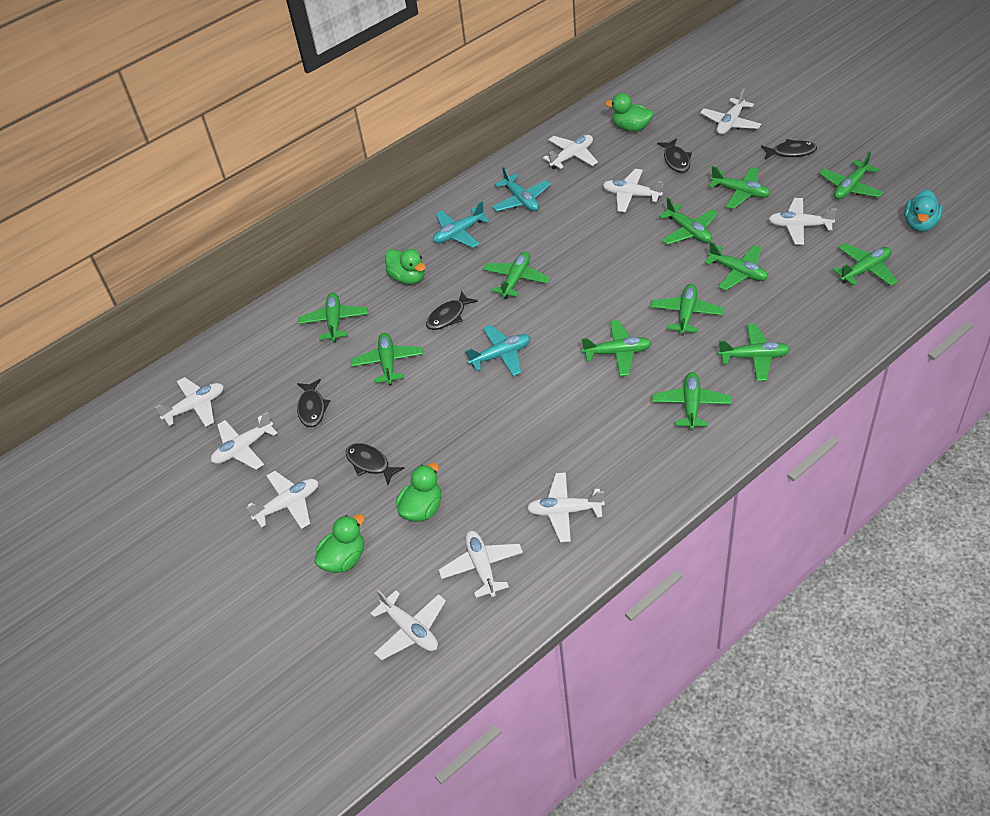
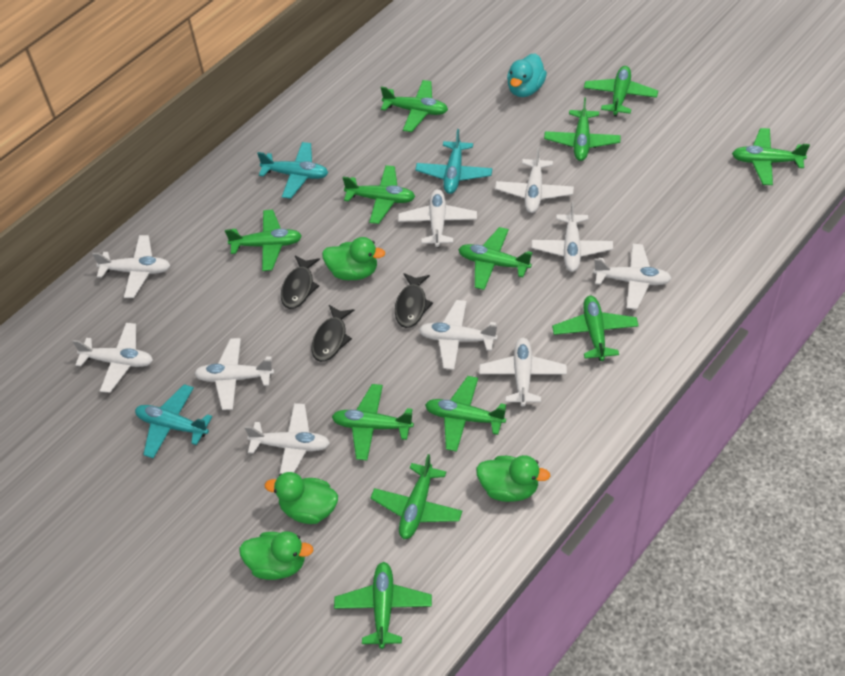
black fish: [297,379,330,427] [346,443,404,485] [426,291,478,330] [657,138,692,173] [761,139,817,159] = 5 -> [281,256,320,309] [311,305,354,362] [395,273,433,328] = 3

